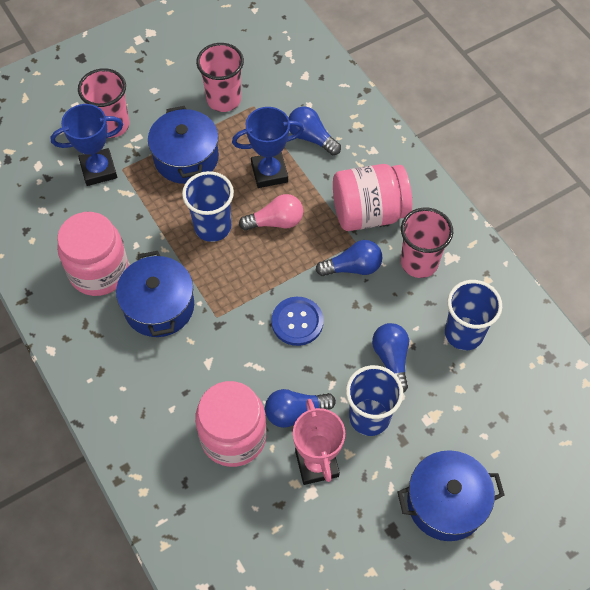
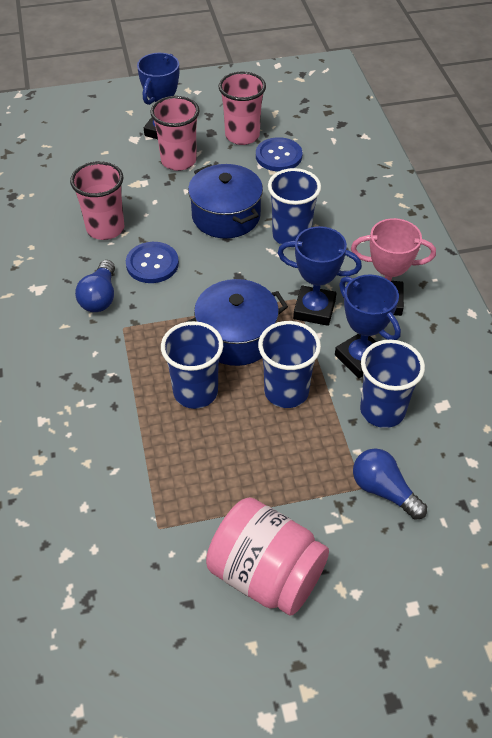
blue button: [271,297,323,346] = 1 -> [126,242,179,283] [256,137,302,171] = 2
blue cup: [182,171,234,242] [346,365,403,436] [445,280,502,350] = 3 -> [161,321,223,409] [258,321,321,408] [268,168,321,247] [360,339,425,428] = 4
blue light bulb: [265,389,336,428] [289,106,341,155] [316,240,383,276] [372,323,409,393] = 4 -> [75,260,115,312] [353,448,427,520] = 2
blue pot: [116,251,194,337] [148,106,219,184] [397,450,504,541] = 3 -> [186,279,288,366] [188,164,263,238] = 2
blue trophy: [50,104,123,186] [232,107,304,188] = 2 -> [137,53,179,139] [278,226,362,326] [335,274,401,378] = 3
pink jar: [57,212,129,296] [195,381,267,467] [333,164,412,231] = 3 -> [206,497,329,616] = 1
pink light bulb: [239,194,303,231] = 1 -> none = 0

